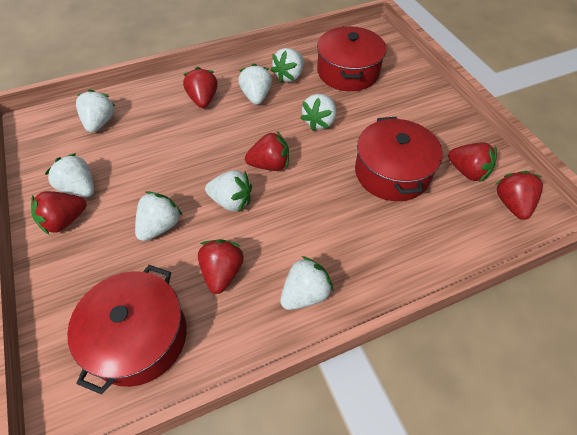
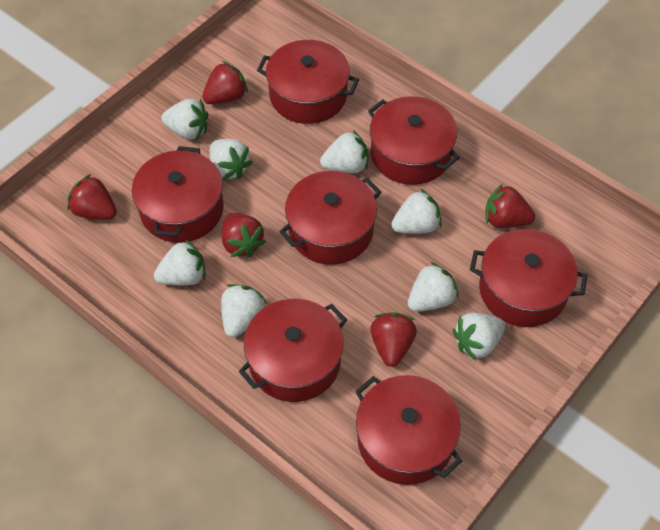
red pot: [67,265,187,394] [317,26,386,91] [355,117,443,201] = 3 -> [132,146,224,243] [238,299,347,402] [257,40,359,124] [279,171,381,265] [355,375,462,485] [368,96,460,185] [470,229,587,327] = 7
red strawberry: [31,191,87,235] [183,67,218,108] [198,239,244,294] [245,131,289,171] [448,142,497,182] [495,171,543,220] = 6 -> [67,174,117,220] [202,61,248,104] [222,213,266,257] [370,312,417,367] [485,183,535,228] = 5

